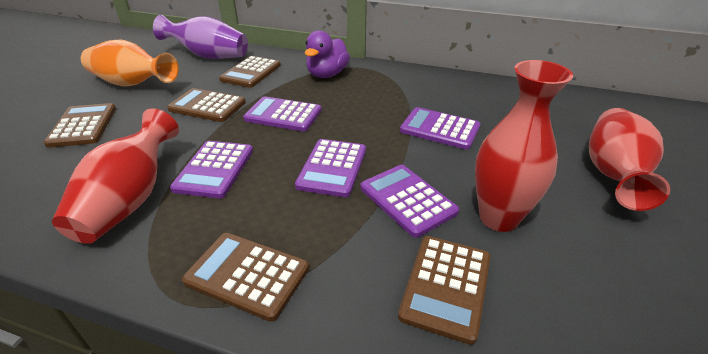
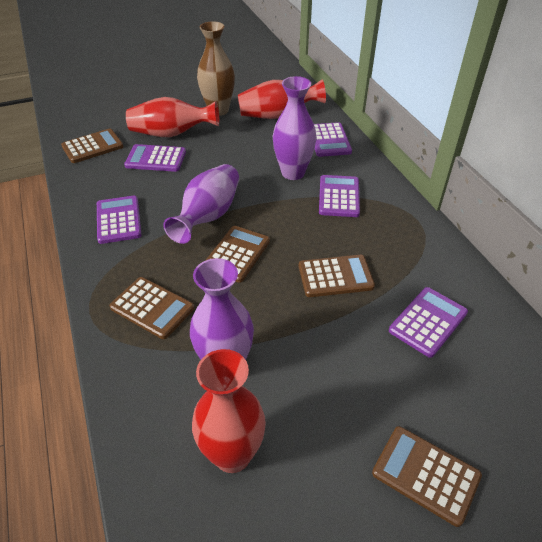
brown vase: none = 0 -> [197,21,235,116] = 1
orange vase: [81,40,179,86] = 1 -> none = 0
purple duck: [305,30,350,78] = 1 -> none = 0
purple vase: [153,15,248,59] = 1 -> [163,164,239,244] [190,258,254,360] [273,76,317,180] = 3

